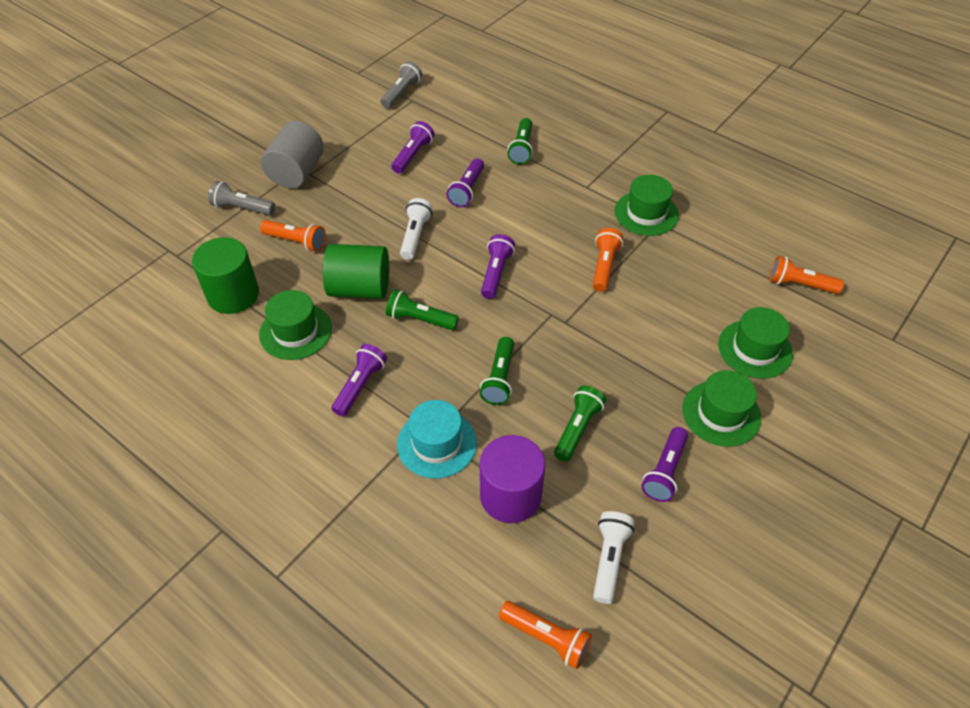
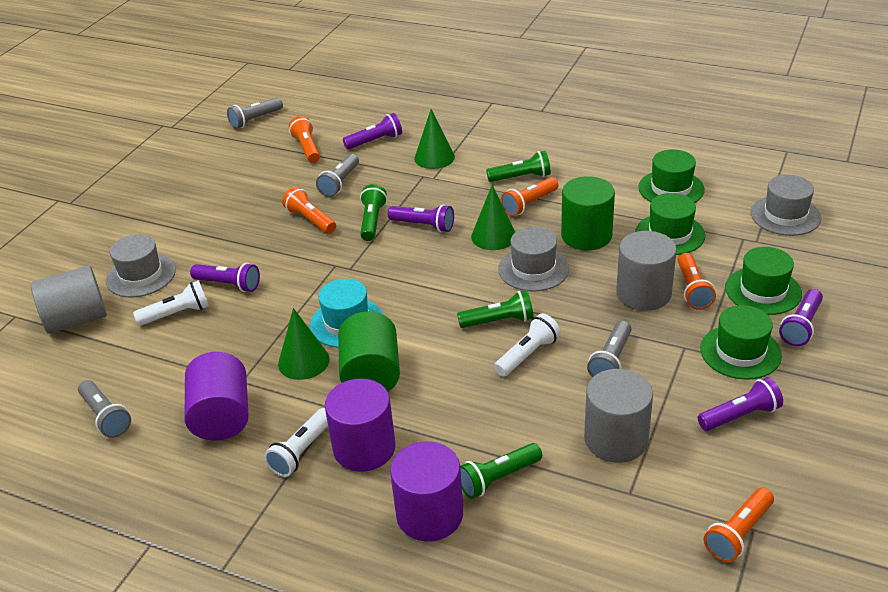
green cone: none = 0 -> [278,308,330,380] [414,109,455,169] [471,185,515,250] = 3
grey cylinder: [261,121,324,189] = 1 -> [31,266,107,334] [584,369,653,463] [616,231,677,311] = 3
grey flashlight: [208,181,275,216] [381,61,422,109] = 2 -> [78,380,131,438] [227,97,283,129] [316,154,359,197] [587,321,632,378] = 4
grey hat: none = 0 -> [106,234,176,297] [498,227,569,292] [751,175,821,236] = 3
orange flashlight: [260,220,326,252] [499,601,592,669] [593,228,623,292] [769,256,844,294] = 4 -> [282,187,336,234] [289,116,320,163] [501,177,558,216] [678,253,716,310] [704,488,774,562] = 5
purple cylinder: [480,435,545,523] = 1 -> [184,352,249,440] [325,379,395,472] [390,441,463,541] = 3
white flashlight: [400,198,433,260] [593,511,634,604] = 2 -> [133,280,209,326] [264,408,328,477] [494,313,561,377] = 3

